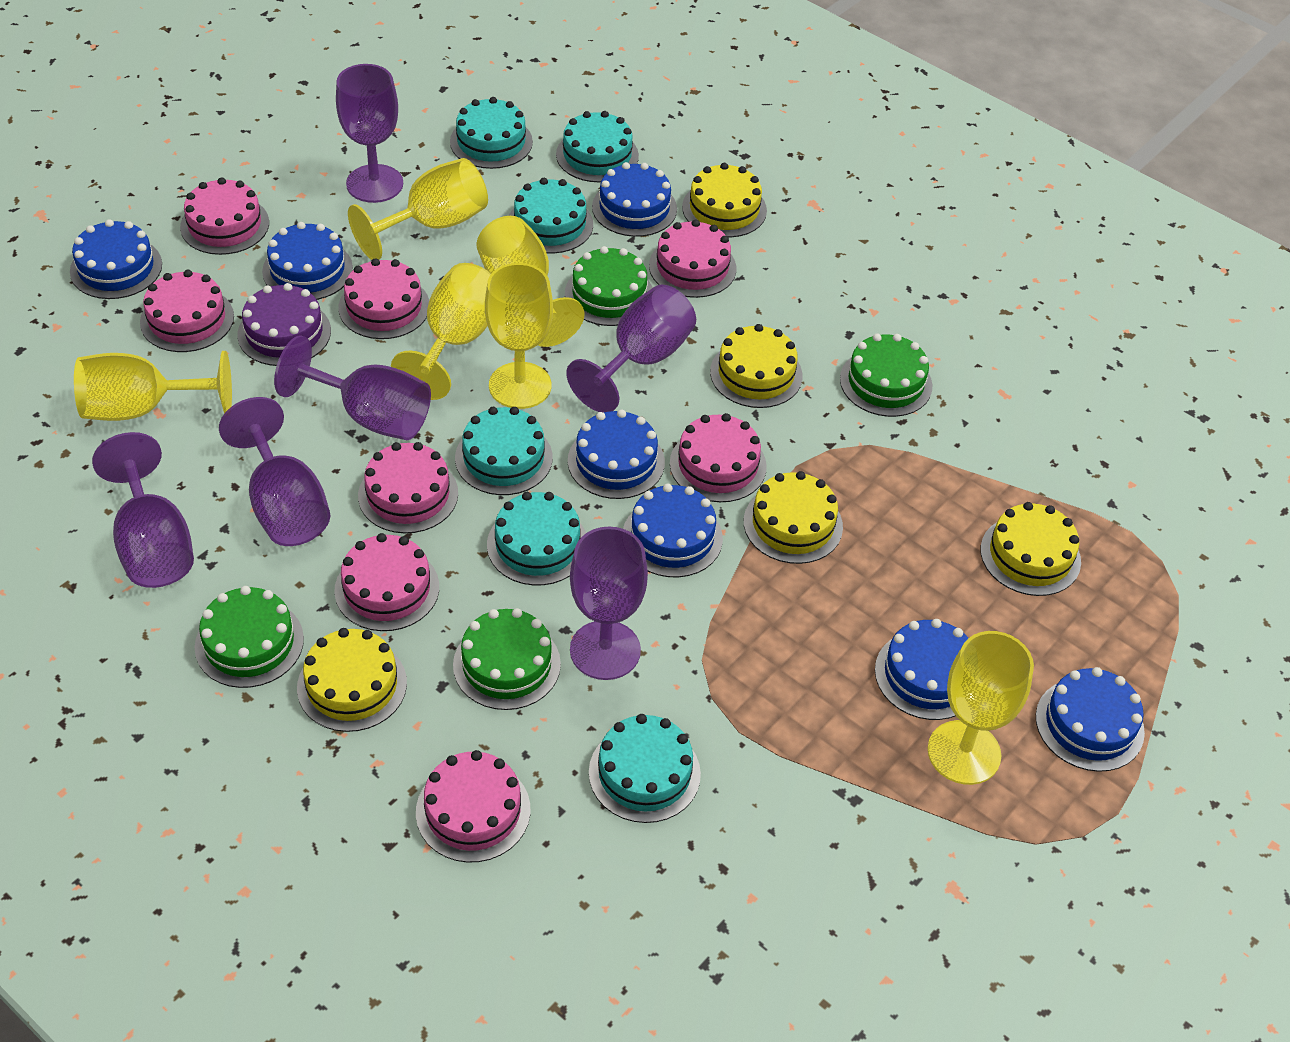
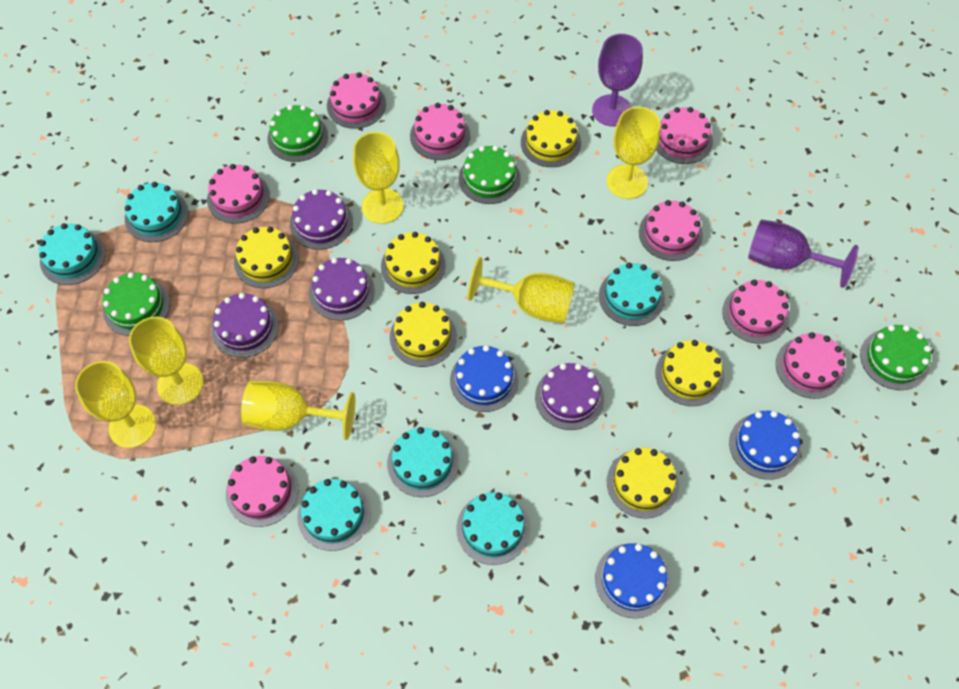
blue cake: [70,219,162,299] [262,222,353,300] [568,409,665,499] [592,162,677,237] [623,484,723,577] [875,619,968,720] [1036,667,1145,772] = 7 -> [450,345,519,412] [595,543,670,618] [729,411,801,480] = 3
purple cake: [237,283,331,366] = 1 -> [211,293,279,358] [290,189,353,250] [309,258,375,321] [535,363,604,430] = 4
purple goblet: [92,432,194,588] [219,397,331,546] [274,335,431,440] [336,64,403,203] [566,285,696,413] [570,527,648,680] = 6 -> [592,34,643,127] [748,219,858,288] = 2
yellow cake: [297,628,407,732] [682,163,767,237] [710,324,803,408] [744,471,843,564] [981,502,1081,596] = 5 -> [234,227,299,288] [381,232,446,294] [390,302,457,367] [521,110,581,167] [607,448,679,519] [655,340,724,406] = 6

